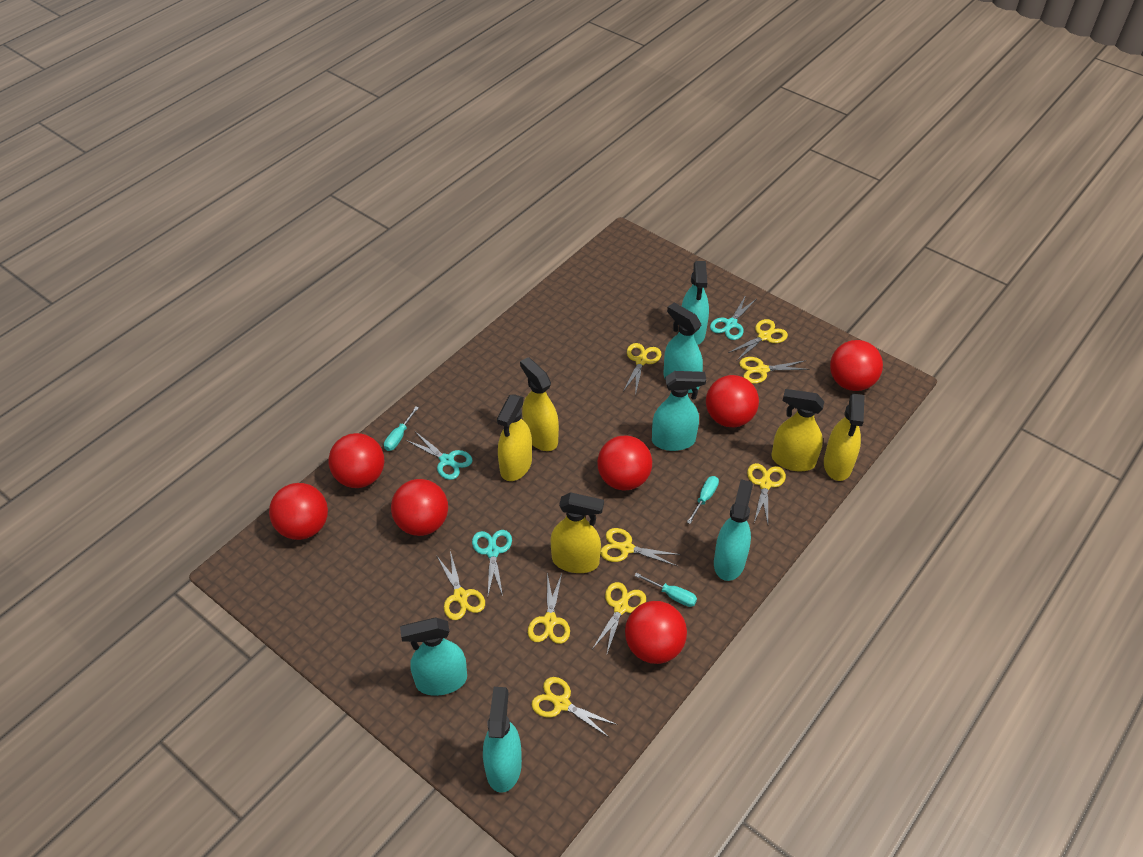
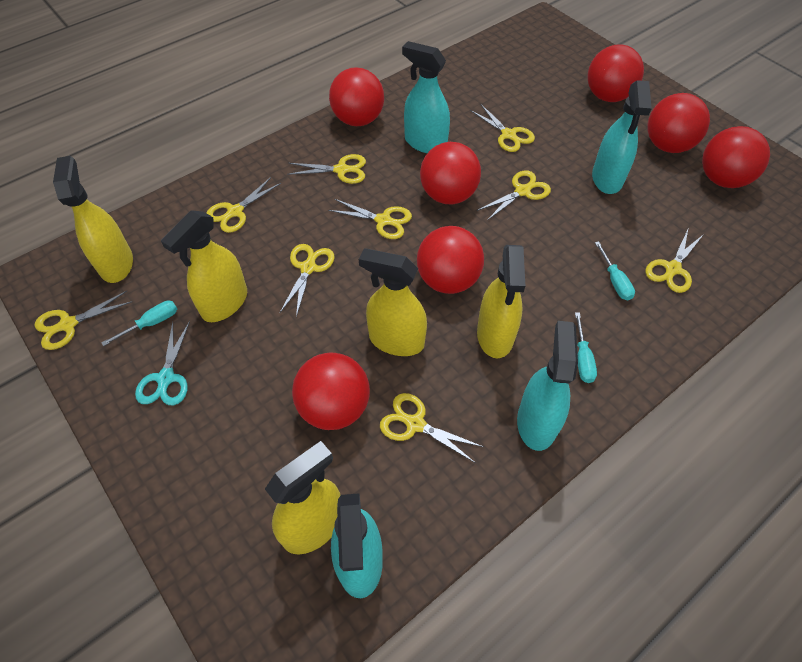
turquoise scissors: [406,432,473,480] [472,530,512,596] [710,295,756,340] = 3 -> [135,321,190,405] = 1
turquoise spray bottle: [400,617,467,696] [483,687,522,793] [652,371,706,451] [664,303,703,393] [682,261,709,345] [714,479,753,581] = 6 -> [331,493,383,598] [402,41,450,153] [517,321,578,451] [592,80,652,194] = 4

